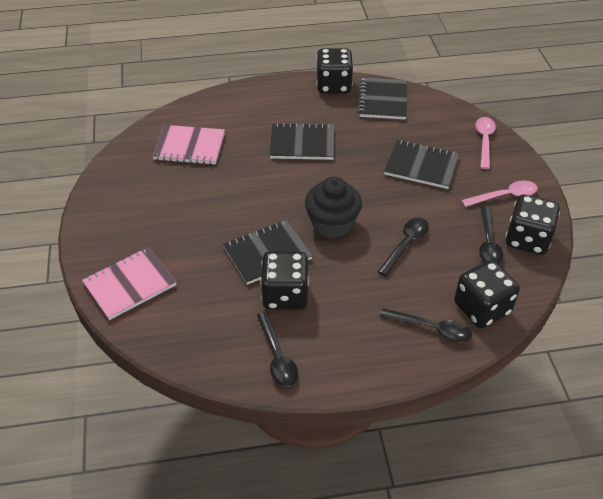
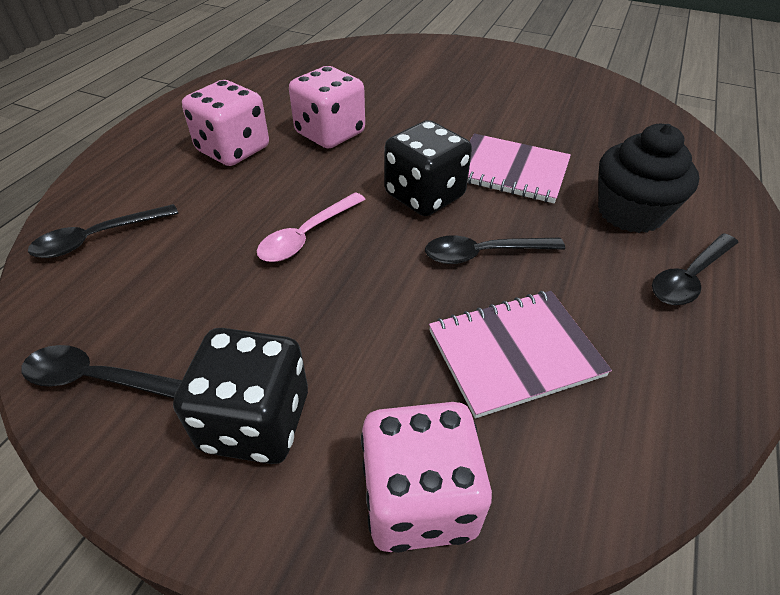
black dice: [260,251,309,310] [316,48,353,93] [454,260,520,328] [506,195,560,255] = 4 -> [173,328,308,464] [385,120,472,216] = 2
black notebook: [223,220,313,285] [269,123,334,160] [358,77,407,120] [384,140,459,189] = 4 -> none = 0
pink dice: none = 0 -> [182,80,269,166] [289,66,365,149] [361,402,492,552] = 3
pink spoon: [461,180,538,207] [475,117,496,169] = 2 -> [257,192,366,262] = 1

